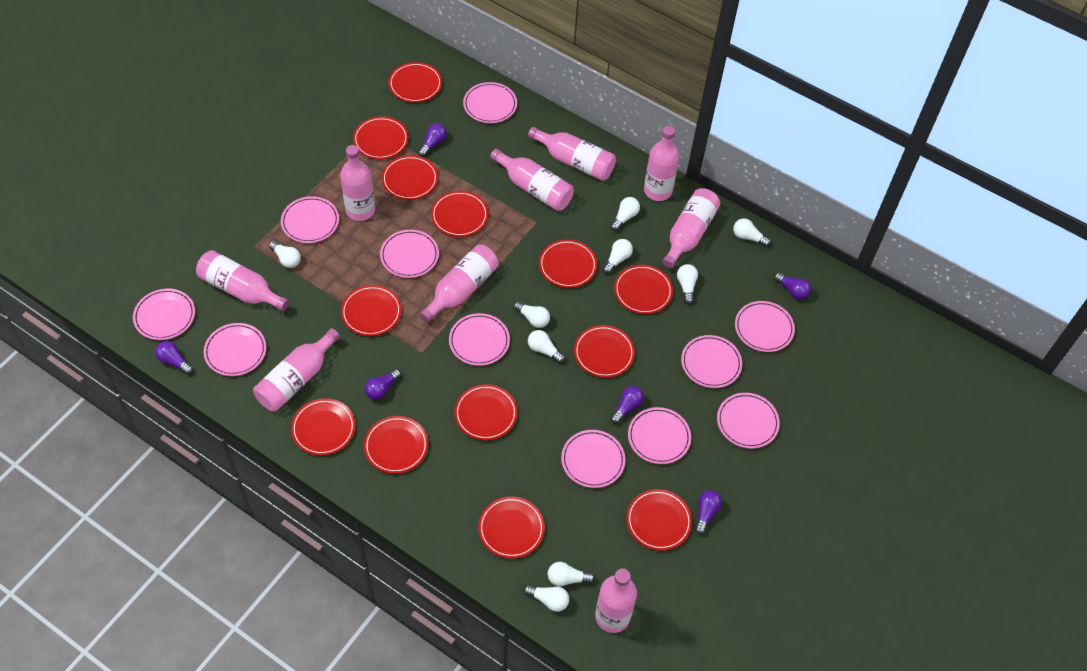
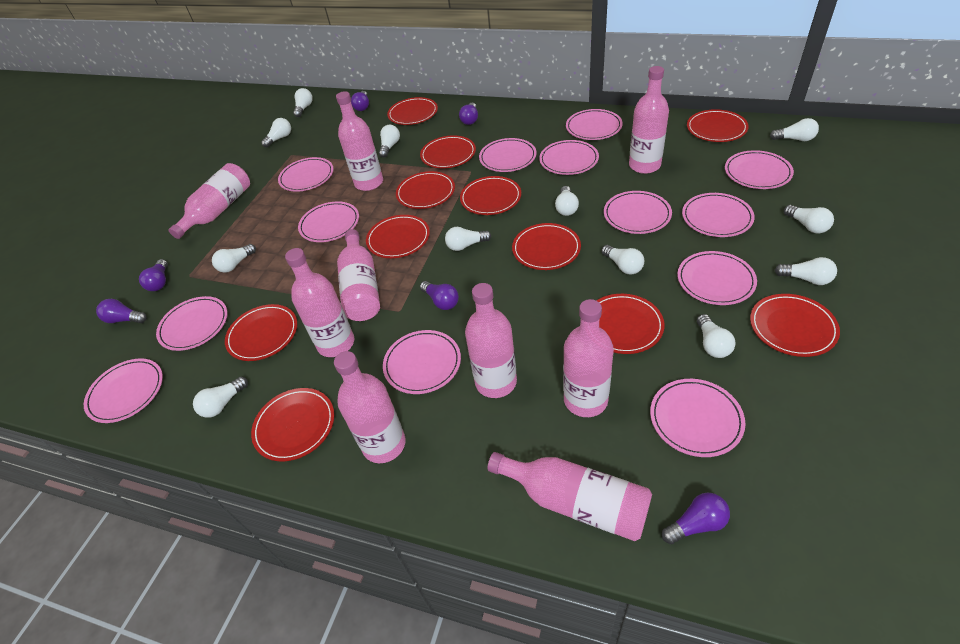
pink plate: [133,289,195,340] [204,323,266,376] [281,196,339,243] [380,230,439,278] [449,313,510,366] [463,82,517,123] [561,430,625,488] [628,407,691,464] [681,335,742,388] [717,393,780,449] [735,301,795,352] = 11 -> [84,358,163,423] [156,296,228,351] [278,157,334,192] [298,201,359,242] [383,330,461,394] [479,138,537,172] [539,140,599,175] [566,109,623,140] [604,191,672,234] [650,379,745,457] [677,251,757,305] [682,193,755,237] [725,150,794,189] = 13
red plate: [291,398,355,456] [341,285,402,336] [353,116,409,159] [364,416,428,474] [382,155,438,200] [388,62,442,103] [431,191,489,237] [454,384,518,440] [478,497,545,559] [539,239,597,288] [574,325,635,378] [614,265,673,314] [626,489,692,551] = 13 -> [225,304,297,361] [251,388,334,461] [366,215,430,258] [387,97,438,125] [396,171,455,209] [420,135,476,168] [460,176,521,215] [512,223,581,270] [596,294,664,354] [687,109,749,142] [750,294,840,357] = 11
white light bulb: [269,241,301,268] [513,301,550,328] [523,584,569,612] [528,330,565,363] [548,562,595,587] [603,239,633,274] [611,197,640,231] [677,264,698,304] [733,218,771,247] = 9 -> [193,377,248,418] [212,244,256,273] [261,118,291,147] [293,88,313,117] [379,125,400,157] [445,227,491,251] [555,186,579,216] [601,245,644,274] [697,314,735,358] [770,118,819,141] [775,257,837,285] [784,205,834,233] = 12

